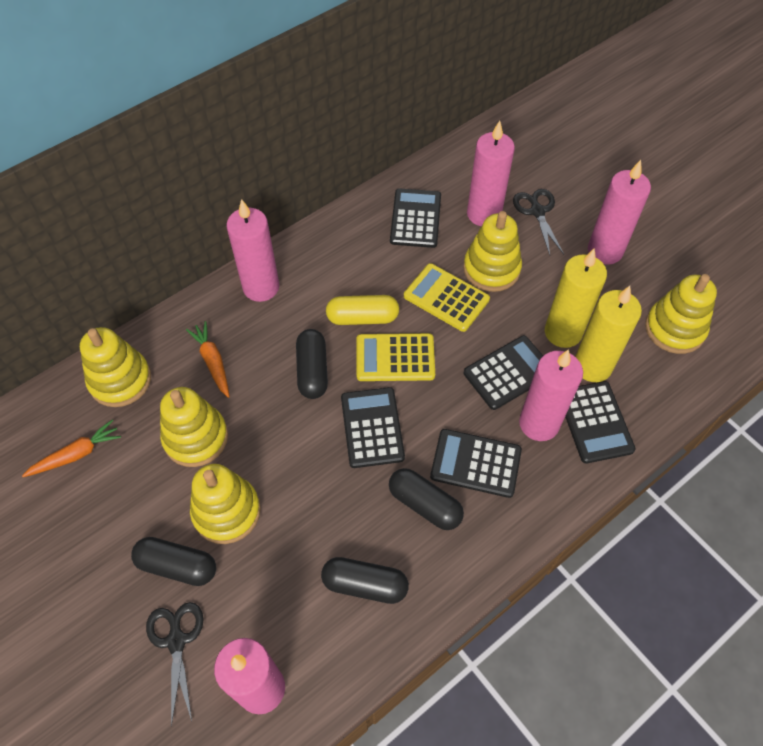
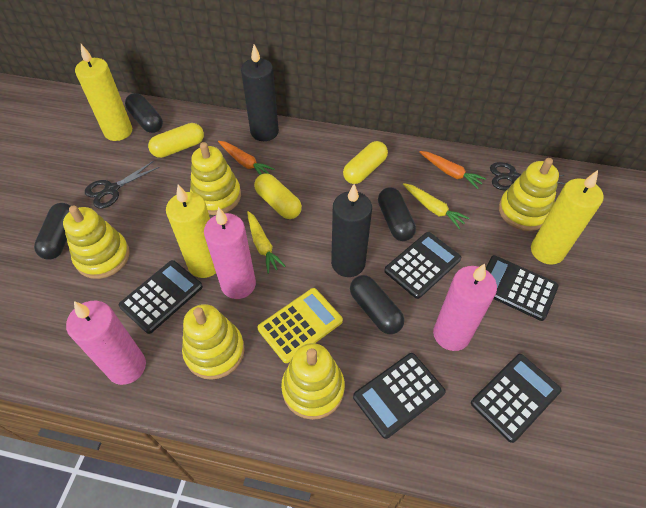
black candle: none = 0 -> [241,44,279,141] [331,184,372,277] = 2
pink candle: [214,638,285,714] [227,199,279,302] [467,121,515,226] [519,349,583,441] [588,160,651,265] = 5 -> [66,301,146,385] [204,207,256,299] [433,263,497,351] = 3
yellow calculator: [357,333,435,381] [404,263,490,332] = 2 -> [258,288,343,363] = 1
yellow candle: [545,249,607,348] [575,286,642,382] = 2 -> [75,44,132,141] [166,185,216,278] [531,170,604,265] = 3
yellow capsule: [326,295,399,325] = 1 -> [148,123,204,158] [254,173,302,219] [343,141,388,184] = 3
yellow carrot: none = 0 -> [247,211,286,274] [403,183,470,229] = 2

